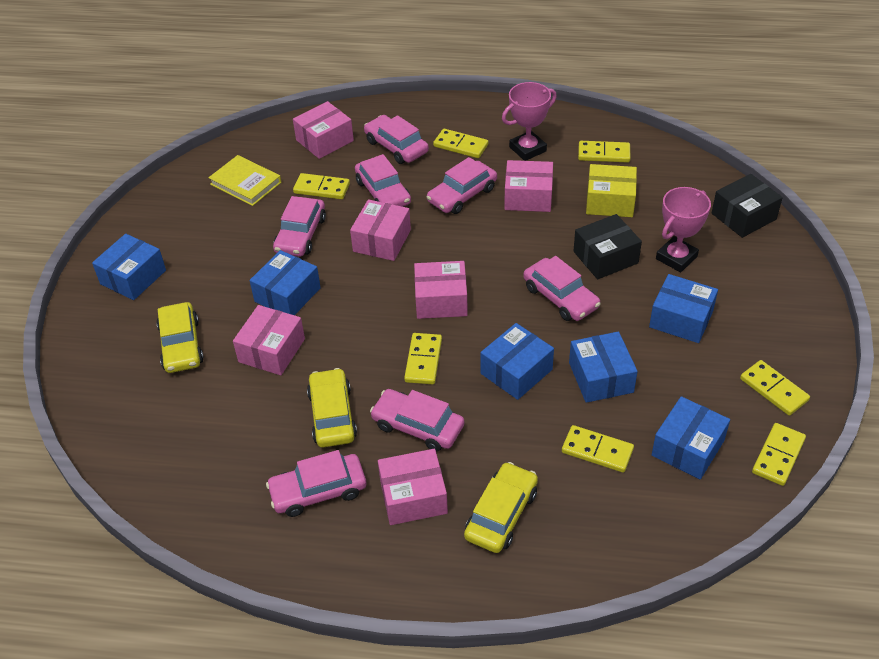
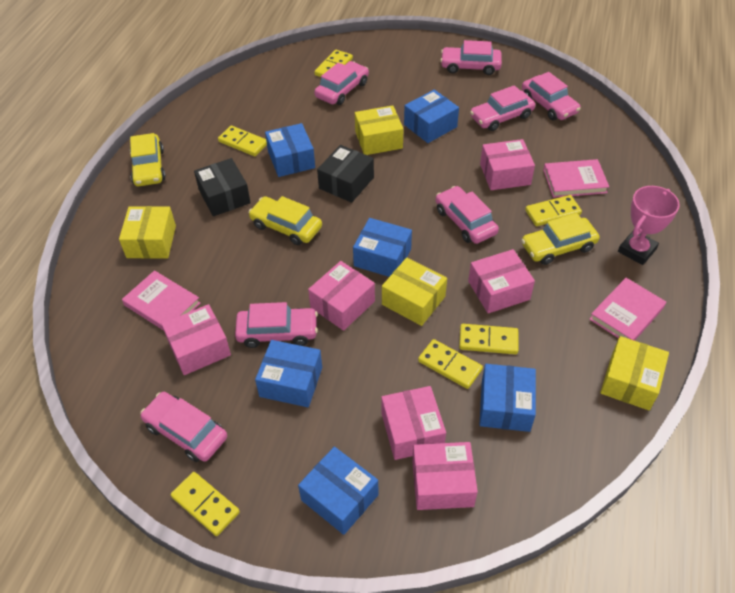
pink book: none = 0 -> [122,270,201,331] [543,159,609,198] [589,278,666,341] = 3
pink trophy: [502,82,557,161] [656,187,711,272] = 2 -> [618,186,680,265] = 1
yellow book: [209,155,281,206] = 1 -> none = 0
yellow box: [586,164,637,217] = 1 -> [119,206,176,259] [355,105,403,155] [382,258,447,326] [600,336,669,410] = 4
yellow domino: [293,173,350,199] [404,333,442,384] [433,129,488,158] [562,425,634,473] [578,141,630,162] [740,360,810,416] [752,423,806,486] = 7 -> [171,472,240,536] [218,126,267,156] [314,50,353,77] [418,339,483,389] [459,324,518,354] [525,195,582,226] = 6

